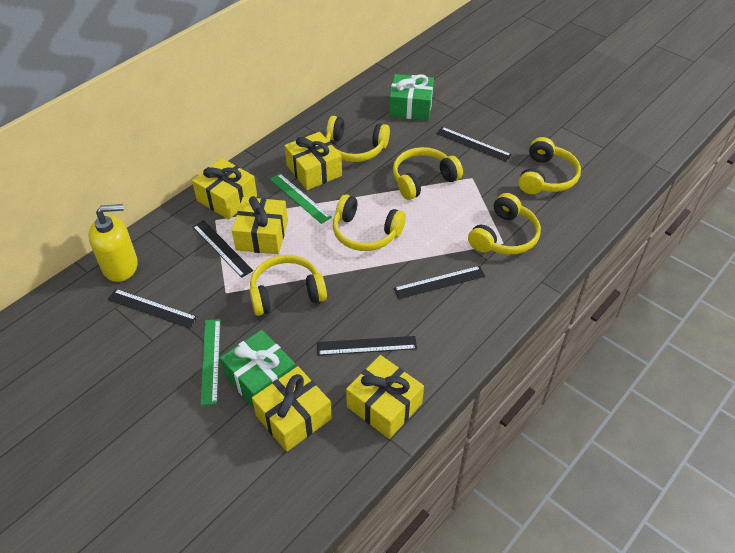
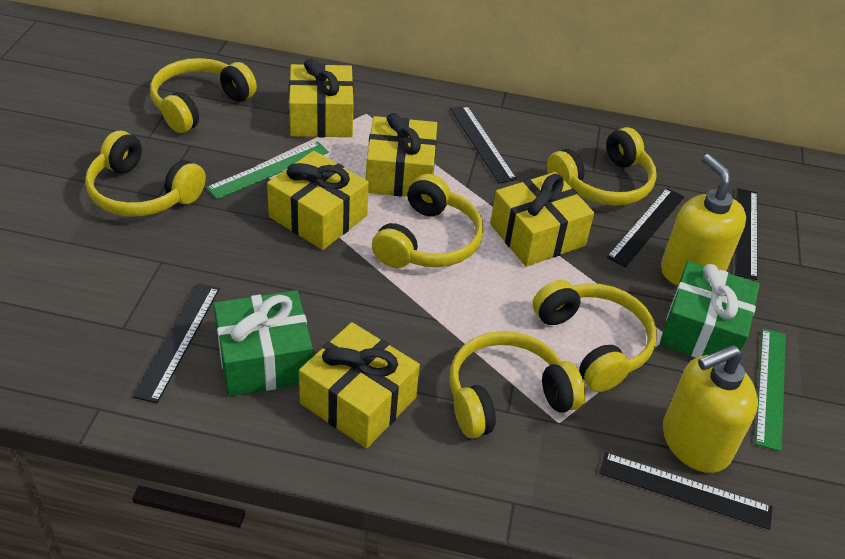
yellow soap dispenser: [88,204,138,282] = 1 -> [661,154,746,286] [663,345,758,473] = 2

